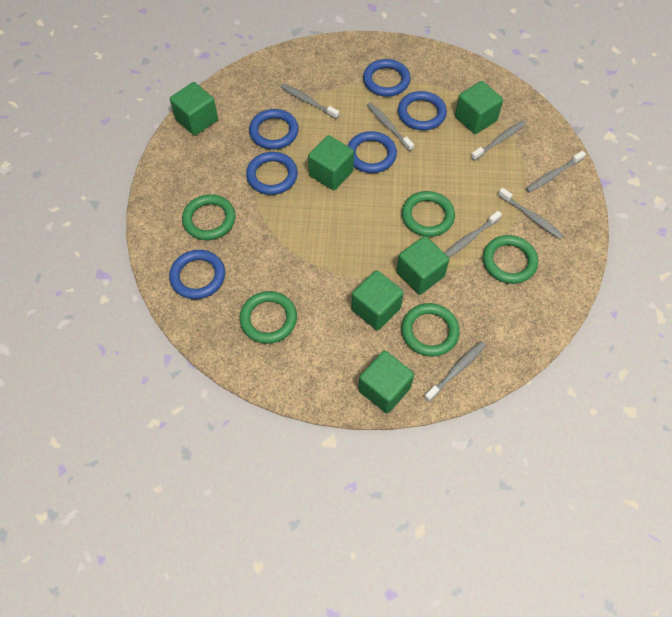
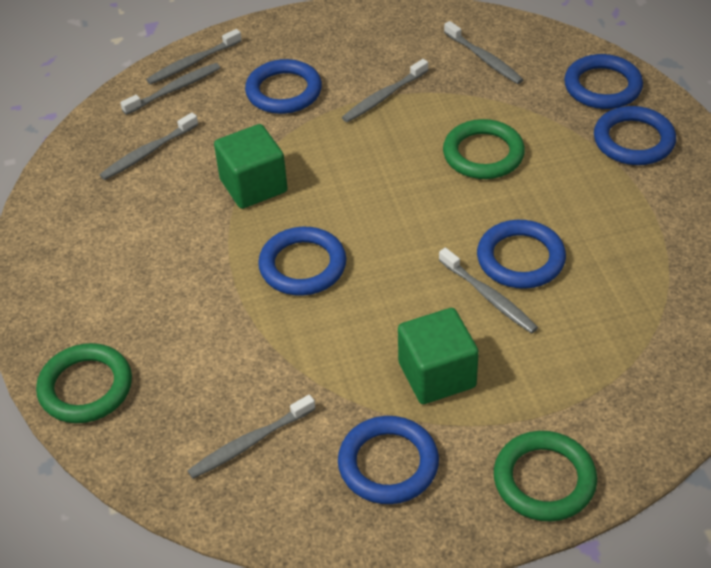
green cube: [170,82,218,136] [308,135,354,190] [351,270,404,330] [358,351,414,413] [397,236,449,295] [455,81,503,134] = 6 -> [214,124,287,209] [398,308,479,404] = 2
green ring: [182,194,236,240] [239,291,297,344] [401,303,460,357] [402,191,455,237] [483,235,538,284] = 5 -> [36,343,132,423] [443,119,525,179] [494,431,597,521] = 3

